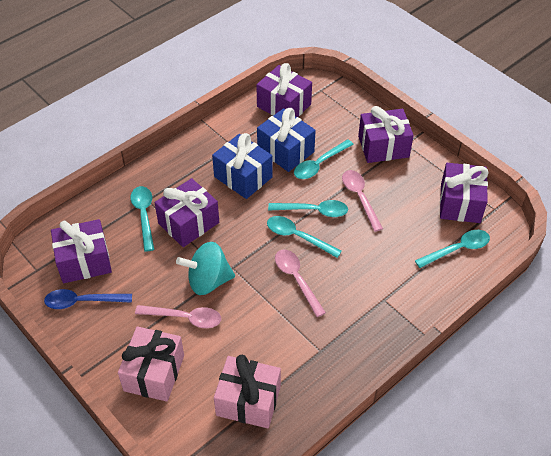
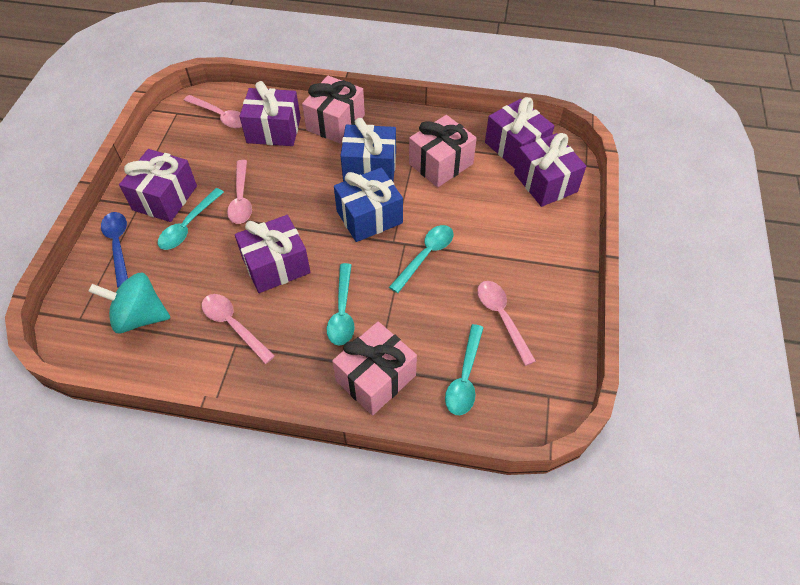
pink gift: [118,327,184,402] [214,355,281,428] = 2 -> [302,76,365,144] [332,322,417,415] [409,115,477,187] = 3
pink spoon: [135,305,221,328] [275,249,326,317] [342,170,383,232] = 3 -> [183,95,242,128] [202,294,275,364] [227,160,252,224] [477,281,536,366] = 4
turquoise spoon: [131,186,154,252] [267,216,342,258] [268,200,348,217] [294,139,354,179] [415,230,490,268] = 5 -> [158,188,224,250] [327,263,355,346] [389,225,453,293] [445,324,483,415] = 4

